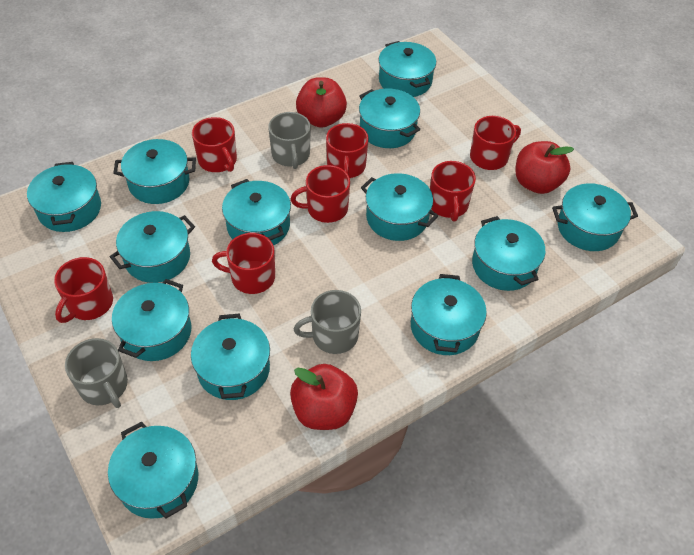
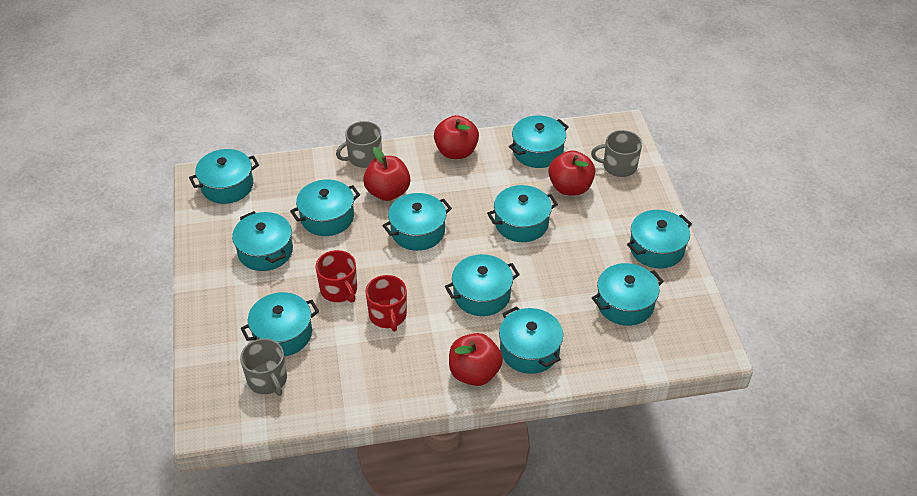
red apple: [290,364,358,430] [296,77,347,128] [515,141,574,194] = 3 -> [363,147,410,201] [434,115,479,159] [449,333,503,386] [549,150,595,195] = 4
red mug: [54,257,113,323] [192,117,237,172] [212,233,275,294] [291,165,350,223] [326,123,369,178] [430,161,476,221] [470,116,521,170] = 7 -> [315,250,357,303] [365,275,407,332] = 2
turquoise pot: [27,162,101,232] [108,421,198,519] [110,211,195,283] [112,279,191,361] [113,139,196,204] [191,314,270,400] [222,179,291,246] [359,88,420,148] [361,173,438,241] [378,41,436,97] [411,274,487,355] [472,216,545,291] [552,183,638,251] = 13 -> [189,149,259,204] [232,211,293,271] [241,292,319,356] [290,179,360,236] [382,193,452,251] [445,254,520,316] [487,185,558,242] [499,306,563,374] [509,115,569,168] [592,263,664,326] [627,210,692,269] = 11

